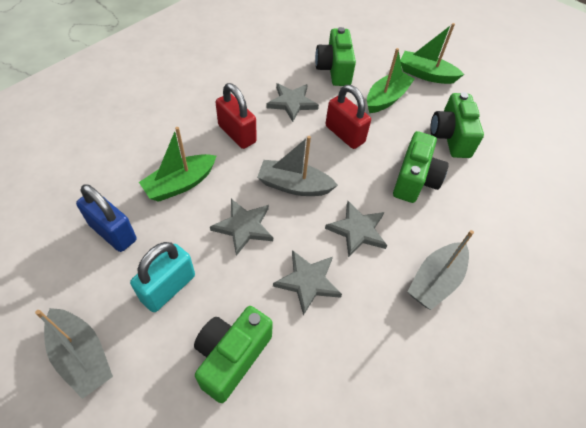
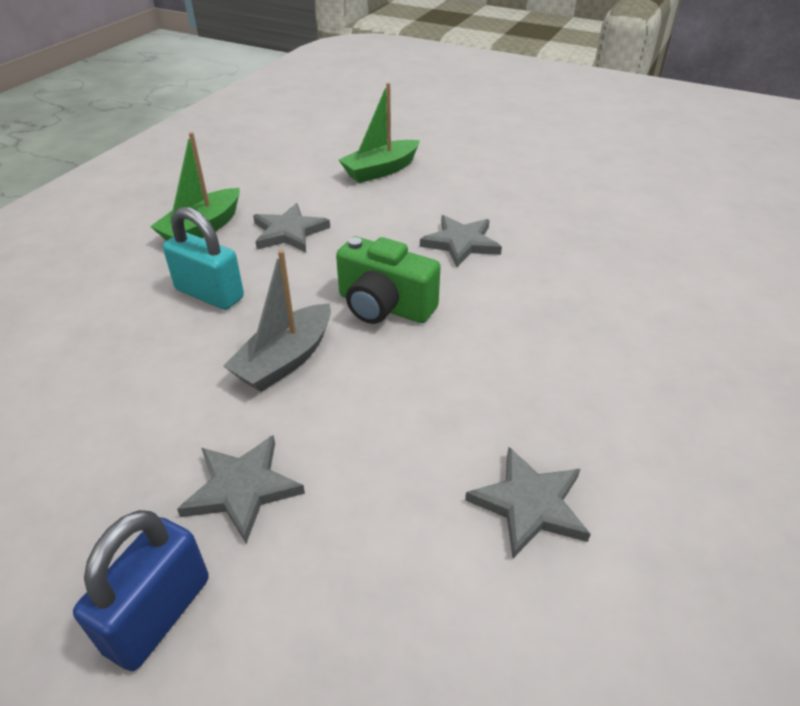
green boat: [139,127,216,202] [367,48,415,113] [400,23,464,84] = 3 -> [150,132,240,241] [339,83,420,183] = 2
green camera: [194,306,273,403] [315,27,356,86] [393,131,449,203] [430,92,484,158] = 4 -> [336,236,441,324] = 1
grey boat: [35,308,113,399] [257,136,338,196] [407,230,474,310] = 3 -> [223,250,331,392] = 1
red padlock: [215,83,257,149] [325,85,371,149] = 2 -> none = 0

